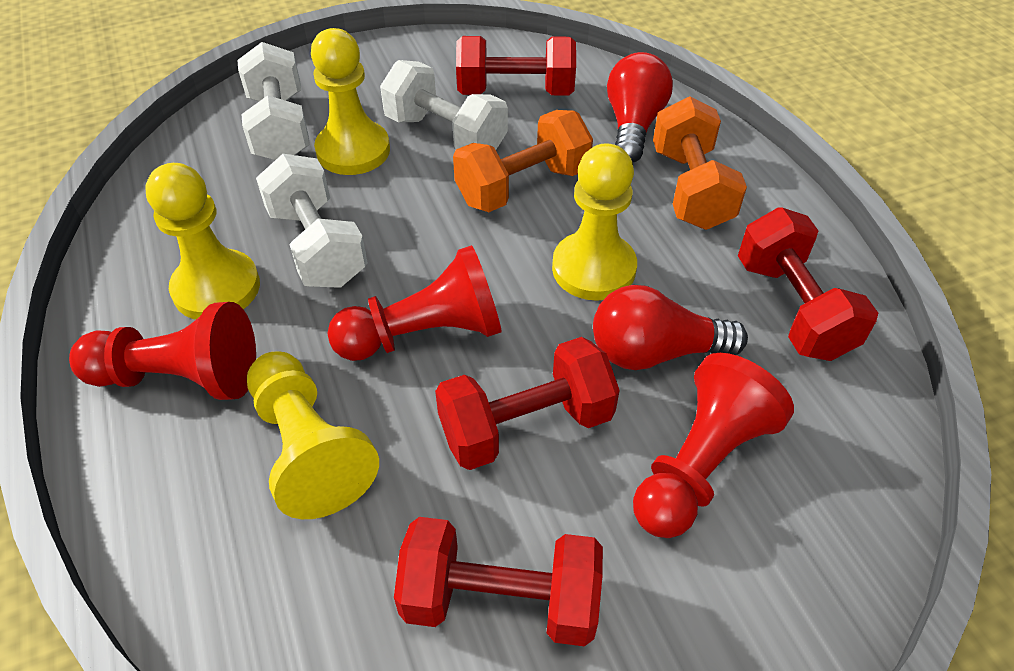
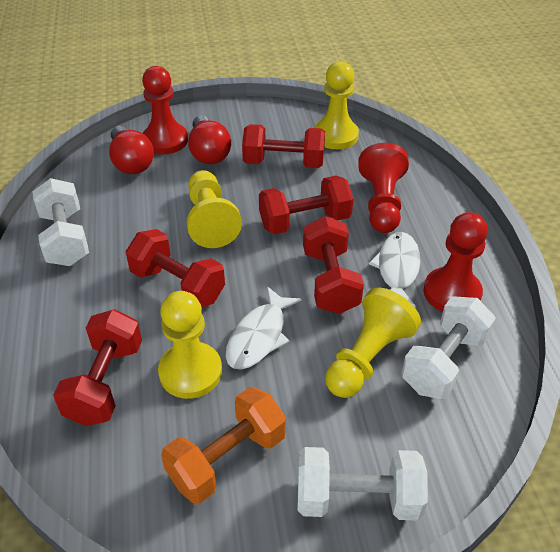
orange dumbbell: [453,110,593,212] [653,96,747,230] = 2 -> [161,387,286,504] = 1
red dumbbell: [394,517,603,646] [435,337,620,470] [456,36,576,95] [738,208,878,361] = 4 -> [53,309,142,426] [125,229,225,307] [242,124,325,168] [259,175,353,234] [303,216,364,314] = 5
white fish: none = 0 -> [226,286,301,370] [369,232,420,307] = 2

